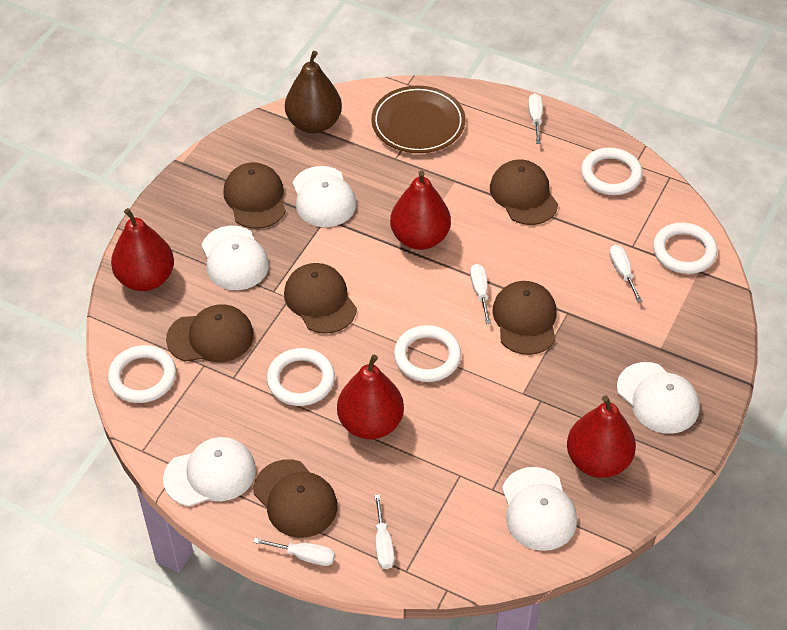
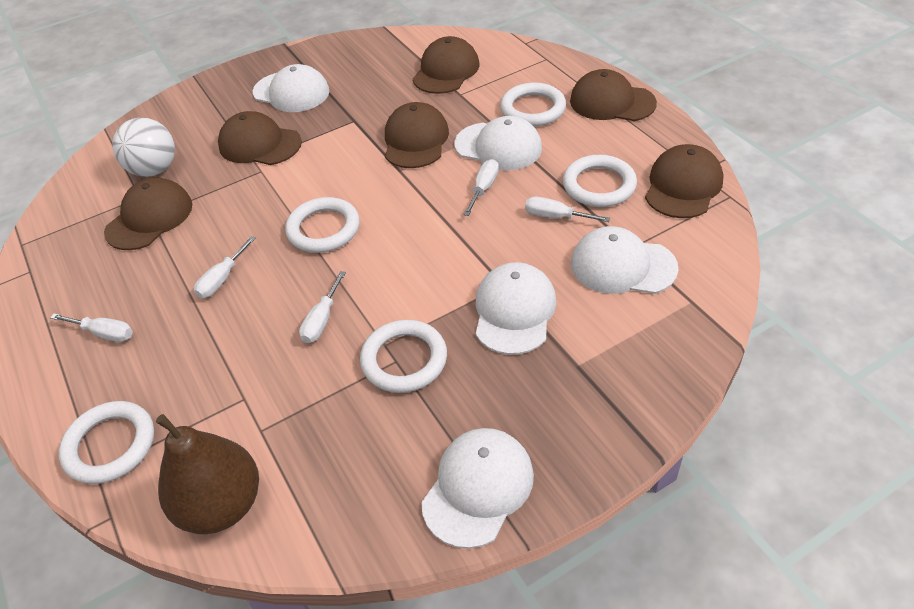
brown plate: [371,86,465,153] = 1 -> none = 0
red pear: [111,208,174,291] [337,355,404,439] [390,170,451,250] [567,395,636,478] = 4 -> none = 0
white ball: none = 0 -> [112,118,175,177] = 1

